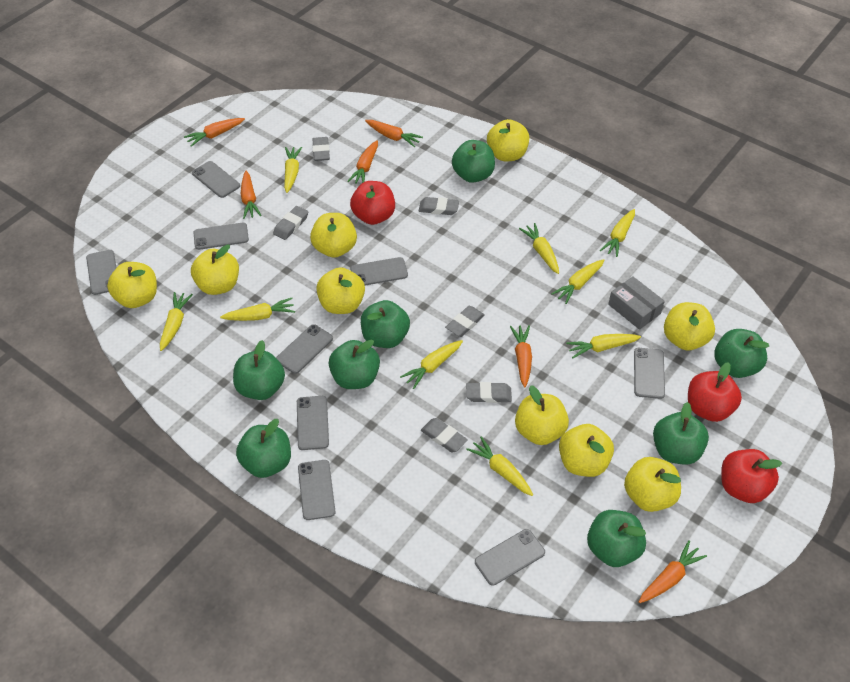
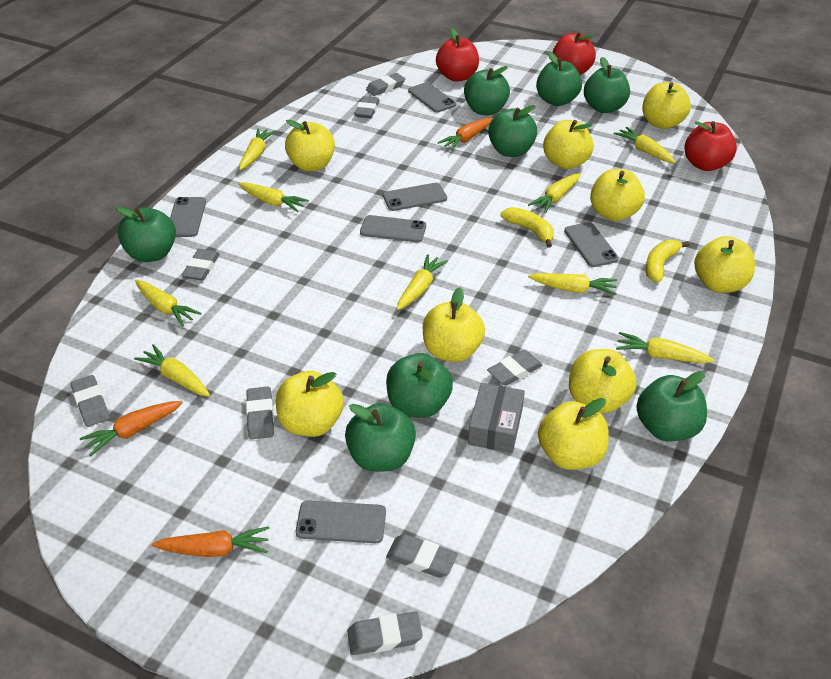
grey eraser: [273,206,308,240] [312,137,330,161] [419,197,459,215] [421,418,468,452] [445,306,485,337] [466,382,512,403] = 6 -> [71,375,110,427] [181,249,220,281] [246,386,274,440] [347,612,423,655] [355,96,380,118] [366,73,405,96] [386,534,458,578] [487,350,543,386] = 8
grey phone: [86,250,117,295] [192,161,240,198] [193,223,249,250] [276,324,333,374] [297,396,329,450] [298,460,336,520] [350,257,408,285] [475,529,545,586] [634,348,665,399] = 9 -> [170,197,206,237] [296,500,386,543] [360,215,426,242] [383,183,447,211] [408,82,456,112] [564,222,619,267] = 6
orange carrot: [184,118,245,147] [241,171,262,219] [347,140,378,184] [365,120,423,147] [510,325,532,388] [639,540,707,603] = 6 -> [80,401,183,456] [152,526,269,557] [438,118,493,150] = 3
yellow banana: none = 0 -> [501,207,554,248] [645,240,690,282] = 2

